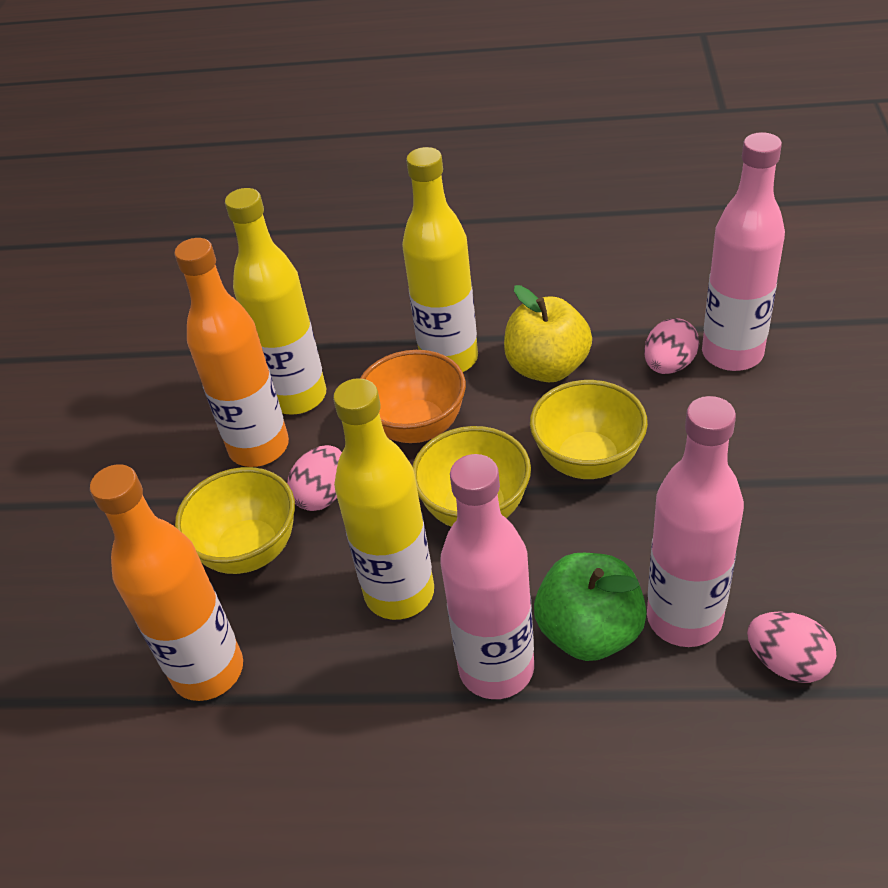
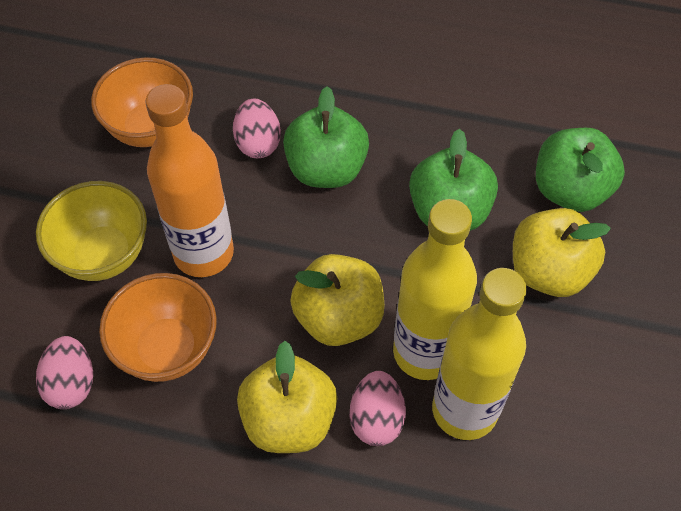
green apple: [534,553,647,661] = 1 -> [283,86,369,188] [409,129,498,231] [536,128,625,212] = 3
orange bottle: [90,464,243,701] [174,238,289,467] = 2 -> [146,84,234,277] = 1
orange bowl: [360,350,466,443] = 1 -> [91,57,193,147] [99,273,217,382] = 2
pink bottle: [440,454,534,699] [647,396,744,647] [702,132,785,371] = 3 -> none = 0
yellow apple: [504,285,592,382] = 1 -> [237,341,337,453] [290,254,384,346] [513,208,611,297] = 3
yellow bottle: [225,188,326,415] [333,378,434,620] [402,147,478,372] = 3 -> [393,199,477,380] [432,268,527,440] = 2
yellow bowl: [175,467,295,574] [412,426,531,527] [530,380,648,479] = 3 -> [36,181,147,281] = 1

